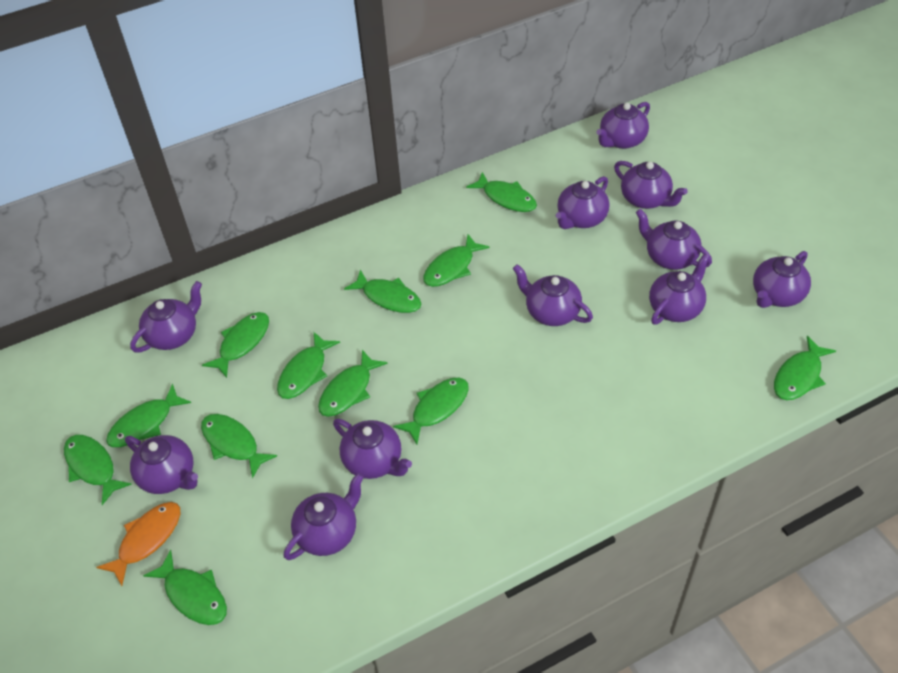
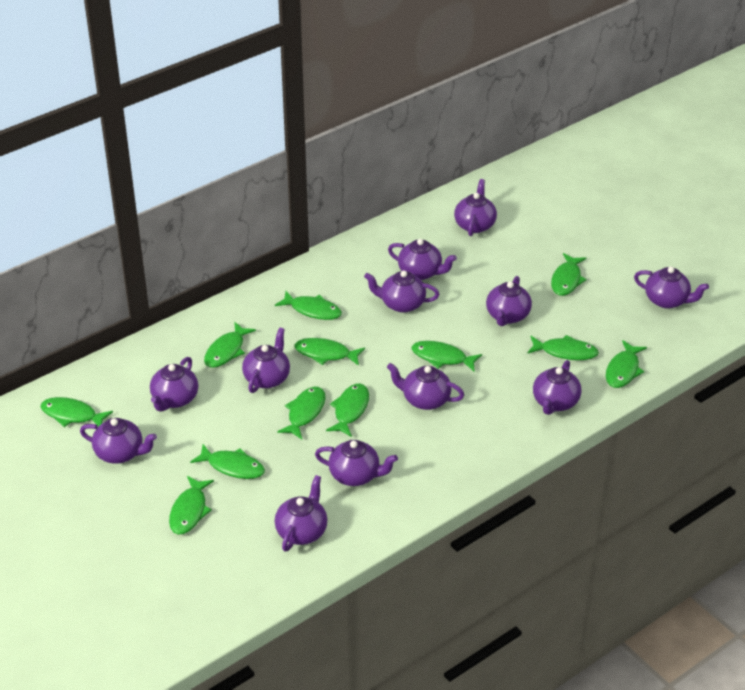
orange fish: [96,502,180,586] = 1 -> none = 0
purple teapot: [125,435,198,494] [130,281,202,352] [284,473,364,560] [333,419,412,479] [513,264,593,326] [556,176,609,229] [596,102,650,149] [614,161,688,209] [636,209,712,270] [649,253,710,325] [753,251,811,308] = 11 -> [80,418,157,464] [150,357,198,412] [242,328,290,393] [275,475,328,552] [315,440,398,486] [364,271,439,313] [387,363,464,410] [388,239,457,280] [454,179,497,236] [486,276,532,326] [533,360,582,415] [634,266,709,309] = 12

